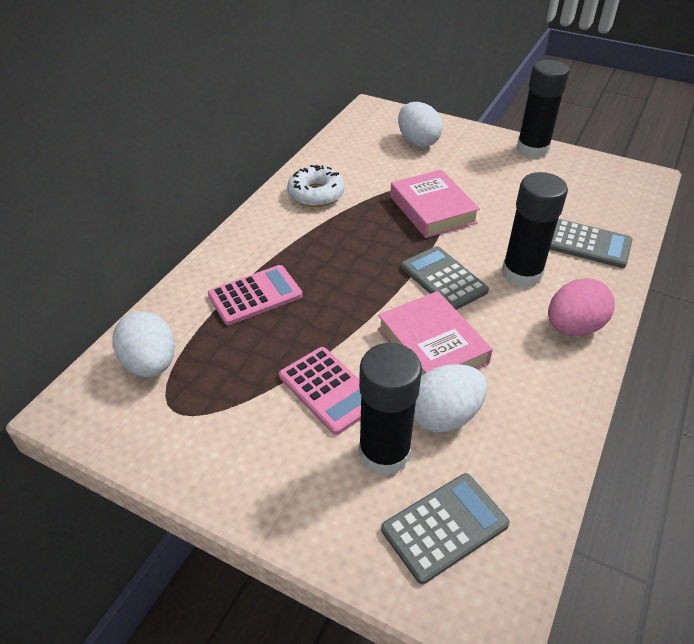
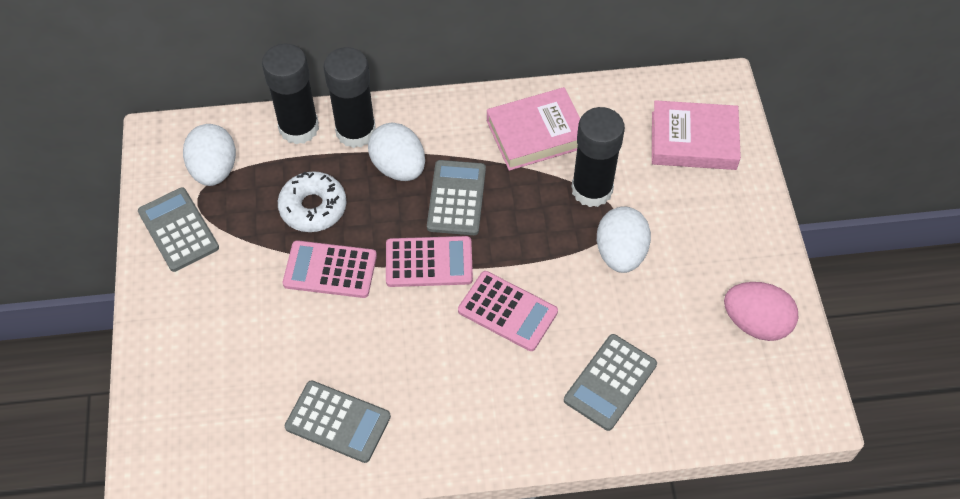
grey calculator: [381,473,510,584] [401,246,489,310] [550,219,632,268] = 3 -> [138,188,219,272] [285,380,391,463] [427,160,486,235] [564,334,657,431] = 4
pink calculator: [208,265,303,325] [279,347,361,435] = 2 -> [283,240,377,298] [386,236,473,287] [458,271,558,351] = 3

